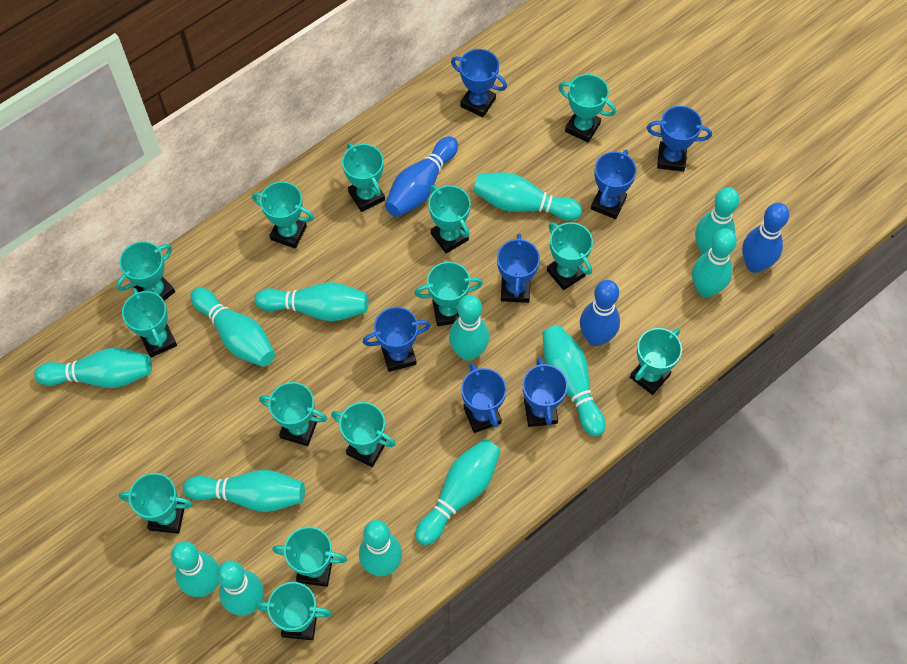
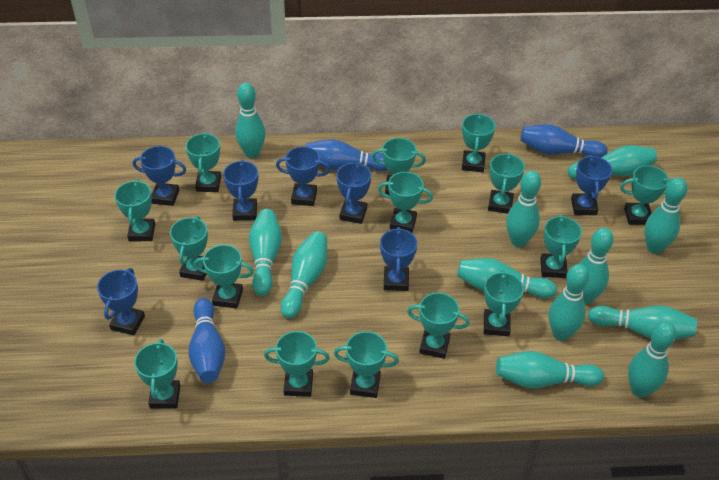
turquoise bowling pin: [34,348,152,388] [171,541,219,597] [183,470,305,512] [190,287,275,367] [217,561,264,616] [254,282,368,321] [359,520,402,577] [415,439,501,546] [449,295,489,361] [473,172,582,220] [542,325,605,436] [692,228,737,297] [695,187,739,254] = 13 -> [235,83,265,158] [249,209,282,296] [281,231,327,318] [457,258,557,298] [496,351,604,388] [506,171,541,247] [549,264,589,341] [568,145,657,179] [579,228,614,304] [588,306,697,340] [628,321,676,398] [645,177,687,254] = 12
turquoise trophy: [116,241,175,301] [119,473,193,534] [122,288,177,358] [252,181,314,248] [255,582,332,640] [259,382,327,446] [272,527,347,587] [331,402,396,467] [342,143,385,212] [414,262,483,326] [428,185,471,253] [547,222,593,290] [558,74,616,143] [630,328,682,395] = 14 -> [115,180,155,241] [134,339,181,408] [170,216,208,281] [186,132,221,192] [194,245,254,309] [264,331,330,397] [334,331,399,398] [372,138,426,195] [378,172,433,233] [407,293,470,359] [462,113,495,172] [484,270,524,336] [488,153,525,214] [540,215,582,278] [620,165,672,225] = 15

